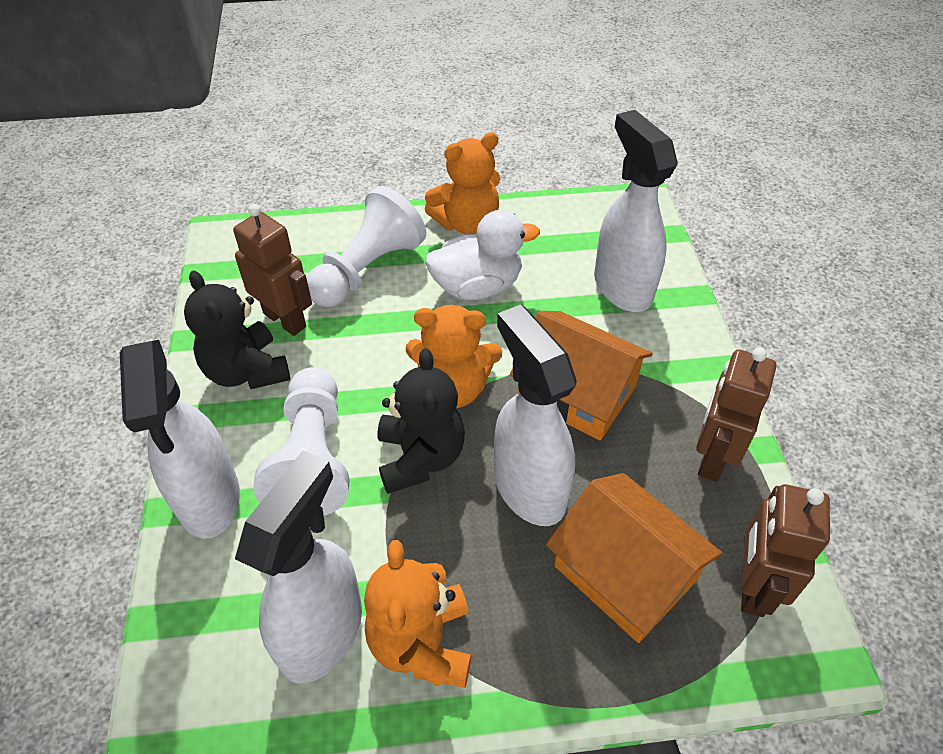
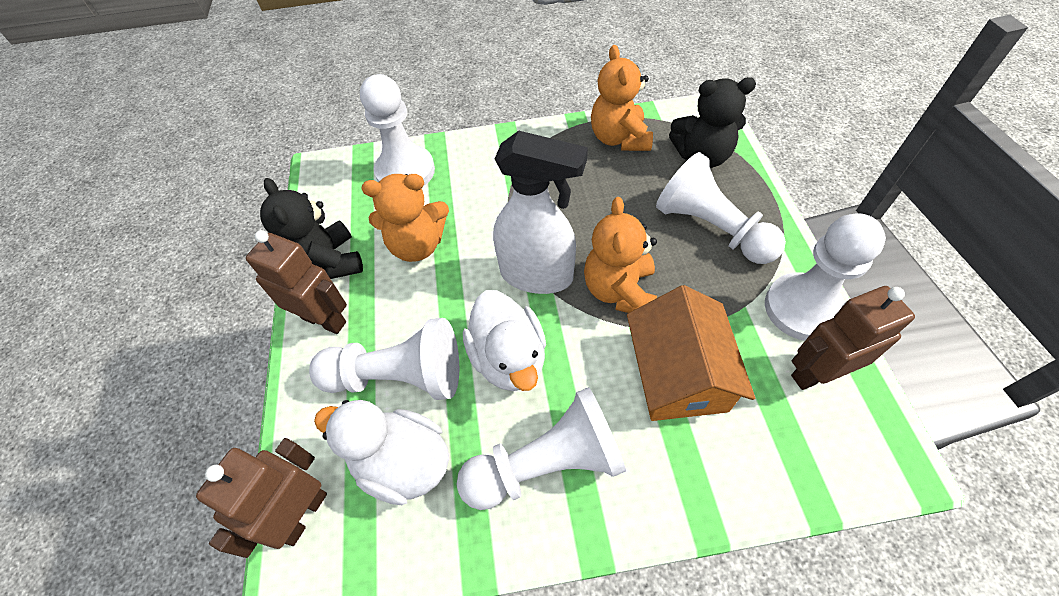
orange house: [510,311,653,441] [546,473,722,643] = 2 -> [627,285,755,421] = 1
white duck: [425,210,540,300] = 1 -> [314,400,449,505] [463,290,546,391] = 2
white pawn: [253,367,349,516] [306,186,426,307] = 2 -> [309,318,459,400] [360,74,435,187] [457,387,626,510] [656,152,786,264] [765,213,886,341] = 5
white spray bottle: [120,340,240,539] [235,450,362,684] [494,304,577,526] [594,110,678,312] = 4 -> [493,131,588,294] = 1

